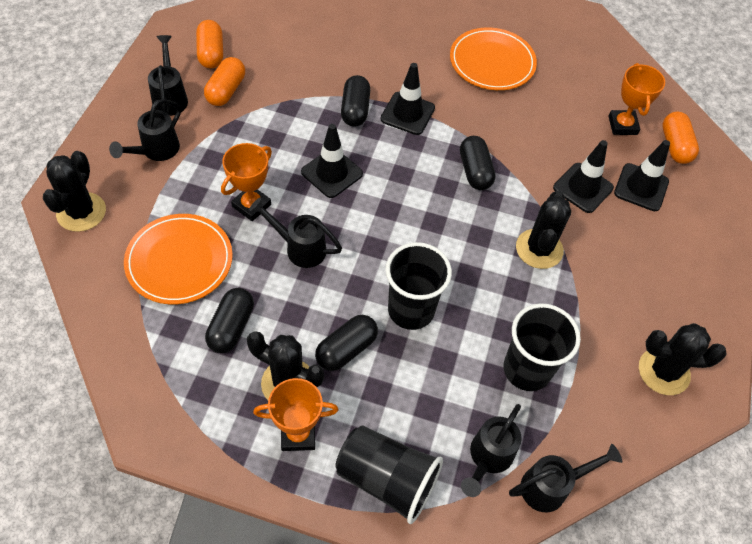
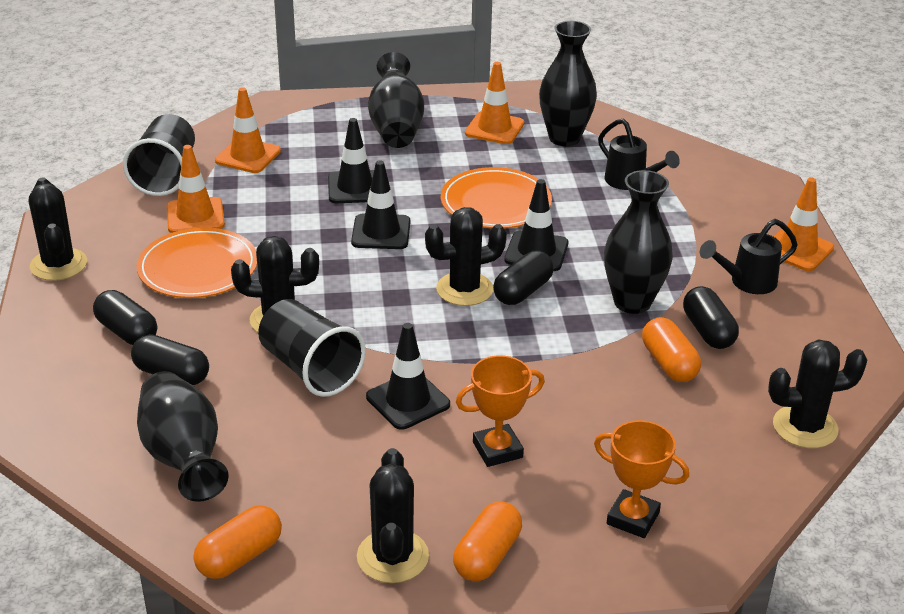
black cactus: [43,151,106,232] [247,331,324,400] [516,190,571,269] [639,323,727,395] = 4 -> [29,177,87,281] [231,236,319,333] [357,448,429,583] [425,207,507,306] [768,339,867,448] = 5
black cup: [335,425,443,524] [386,242,452,330] [503,303,581,391] = 3 -> [123,114,195,196] [258,299,366,397] = 2
black vase: none = 0 -> [137,371,229,502] [368,52,424,148] [539,21,597,146] [604,170,673,314] = 4
black watering can: [109,99,181,161] [148,35,188,116] [249,198,342,268] [461,404,522,497] [509,444,622,512] = 5 -> [598,119,680,190] [700,219,798,294] = 2
orange traffic cone: none = 0 -> [167,145,225,233] [215,87,281,173] [465,62,524,144] [773,178,834,271] = 4
orange trophy: [221,143,272,221] [253,378,338,451] [608,63,665,135] = 3 -> [456,355,545,467] [594,420,689,538] = 2

